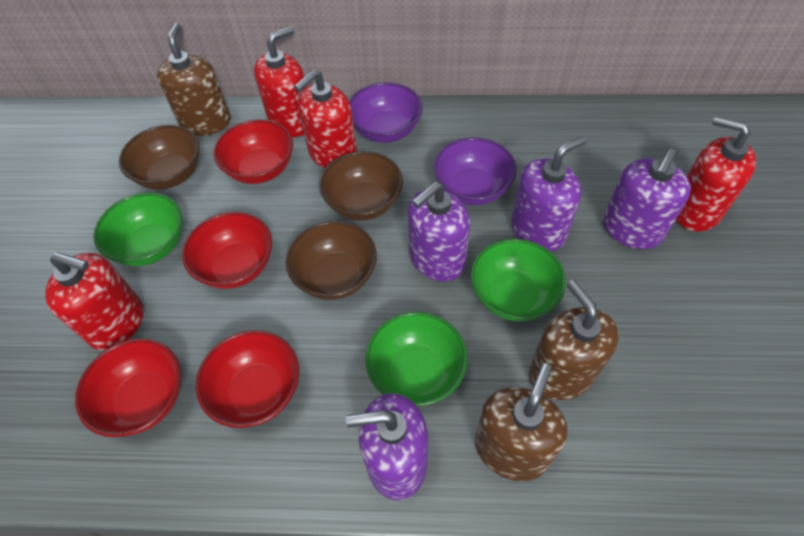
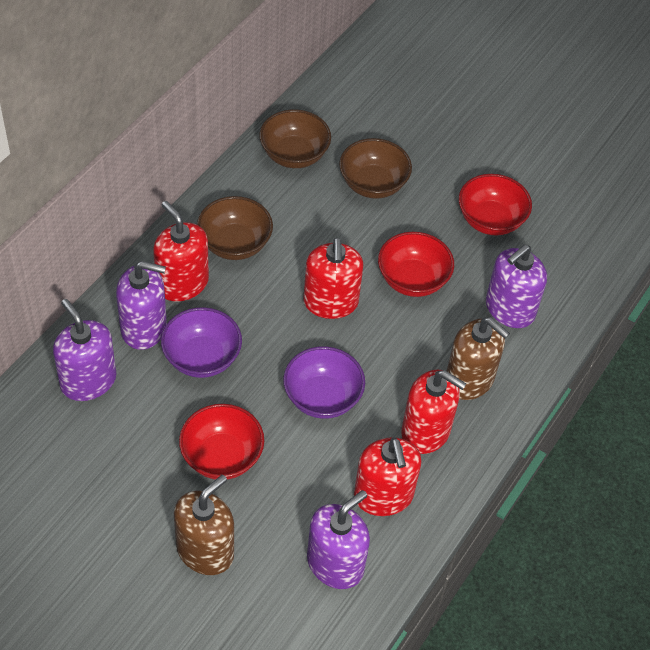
brown soap dispenser: [157,23,231,136] [475,363,568,481] [529,280,619,400] = 3 -> [174,475,234,575] [447,317,510,400] = 2
green bowl: [93,193,182,266] [365,312,468,406] [471,239,566,322] = 3 -> none = 0
red bowl: [75,338,181,437] [182,212,272,289] [196,330,299,428] [213,120,293,184] = 4 -> [179,404,264,480] [378,232,454,297] [459,174,532,235] = 3

